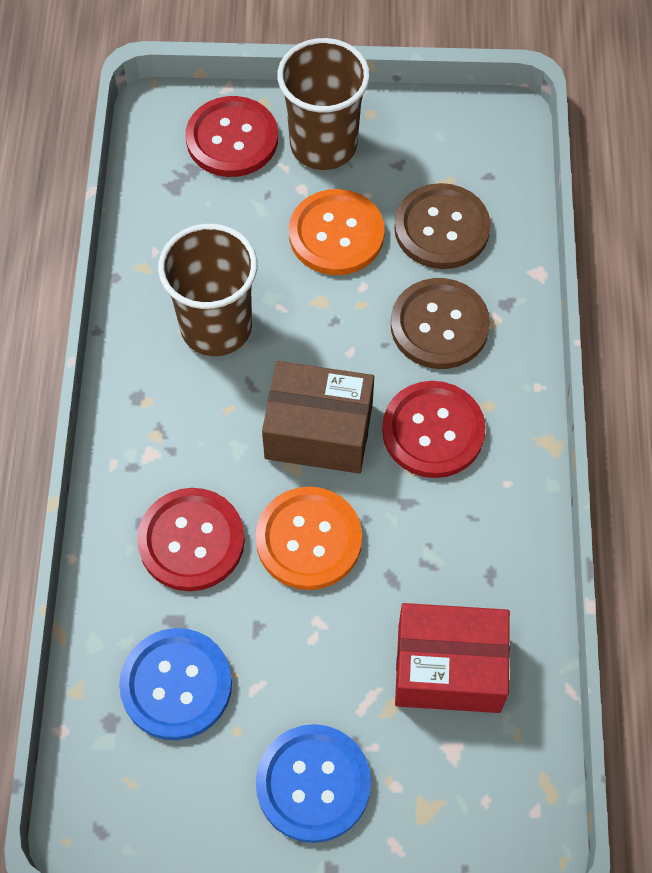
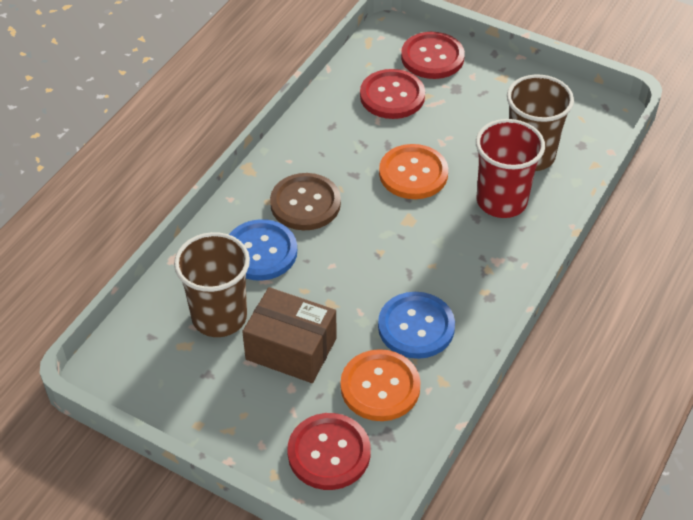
brown button: [391,278,490,369] [394,183,491,269] = 2 -> [270,173,341,230] = 1
red box: [395,603,510,713] = 1 -> none = 0
red cup: none = 0 -> [476,119,545,218] = 1

